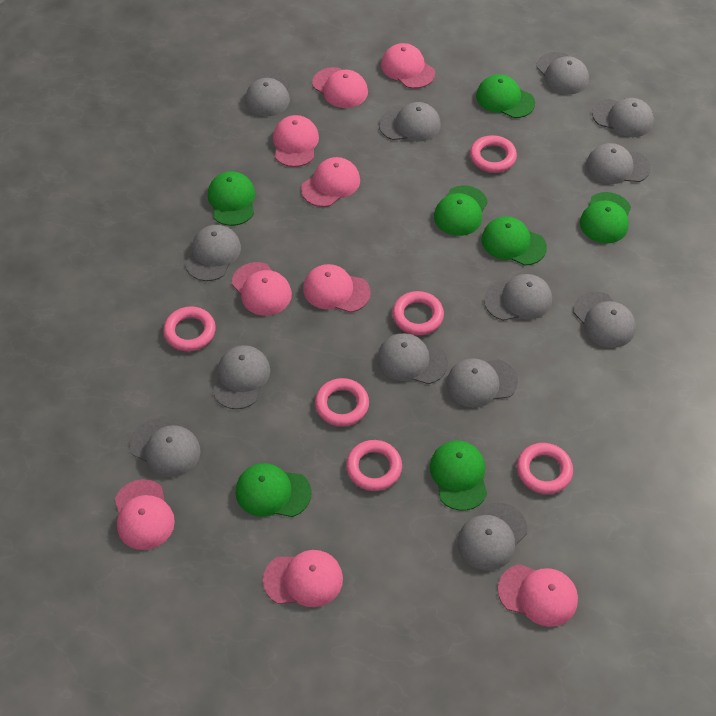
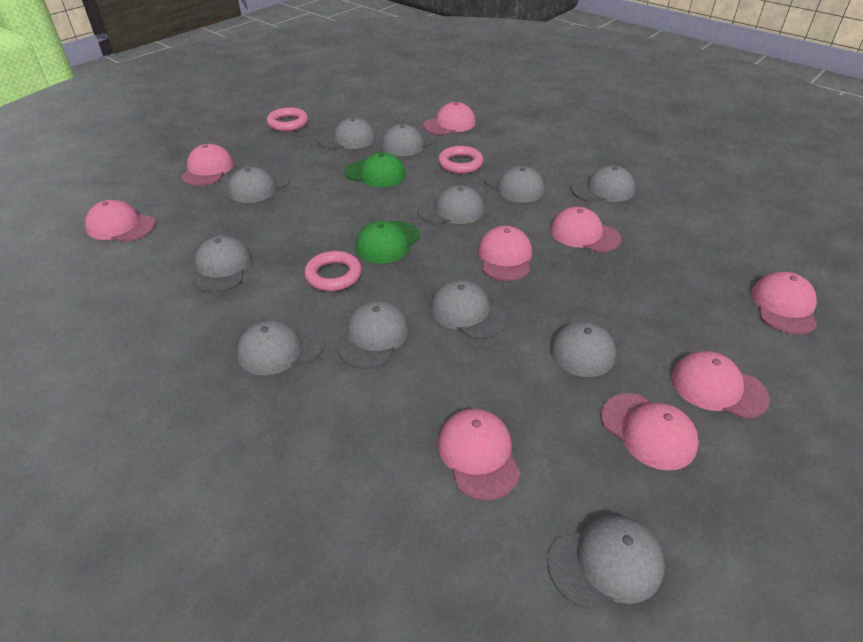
green cap: [208,171,255,226] [235,463,312,517] [430,441,487,511] [434,185,488,236] [476,74,535,118] [481,216,547,266] [580,192,631,243] = 7 -> [345,152,406,187] [355,221,420,264] = 2
grey cap: [129,419,201,477] [185,225,241,281] [213,345,270,409] [245,72,290,116] [377,333,448,384] [379,102,441,141] [446,358,518,407] [457,503,527,571] [484,274,552,321] [536,52,589,94] [573,292,636,348] [586,143,651,184] [592,98,654,137] = 13 -> [193,236,252,292] [228,166,290,203] [237,320,325,375] [318,118,376,149] [338,301,409,369] [381,124,435,156] [417,185,484,224] [430,280,507,339] [485,166,544,203] [548,516,665,609] [550,315,622,377] [571,165,635,202] = 12
pink ring: [163,306,216,351] [315,378,369,427] [346,440,402,491] [392,291,444,335] [470,135,517,173] [517,443,573,494] = 6 -> [267,107,308,131] [304,251,362,291] [438,146,483,174] = 3

